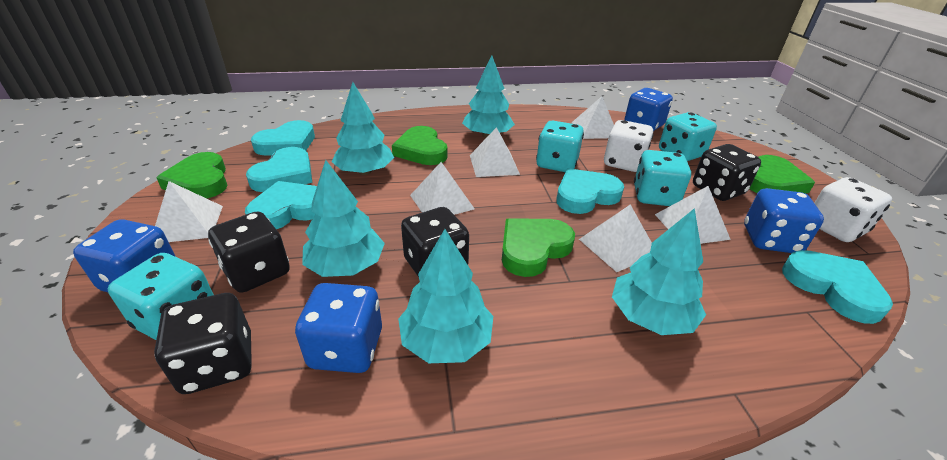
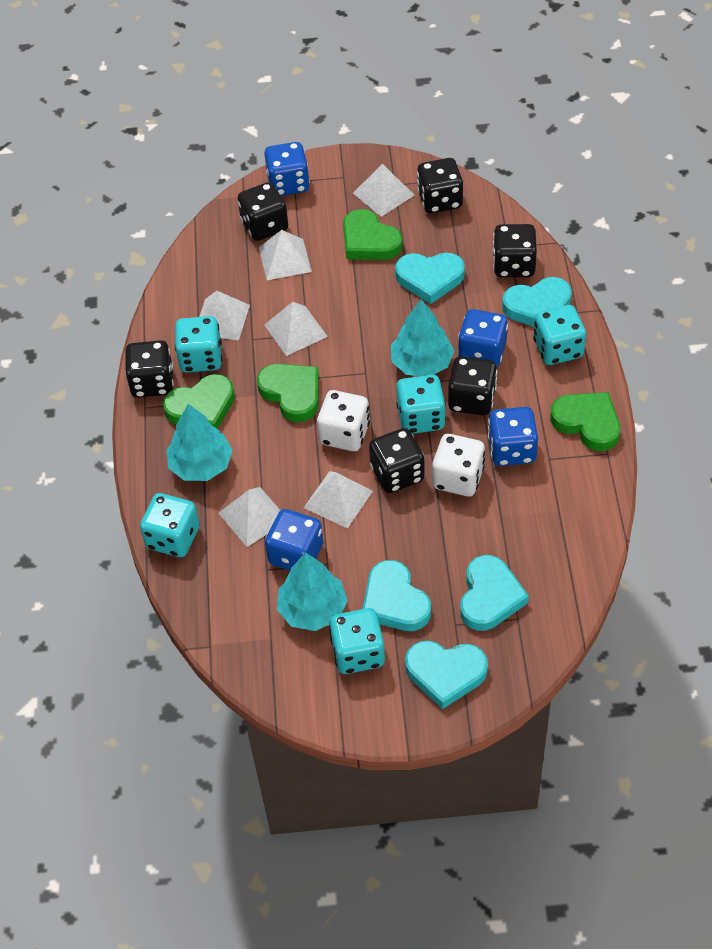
black dice: [154,293,252,394] [208,212,290,293] [401,207,469,277] [693,144,761,201] = 4 -> [125,340,174,398] [238,182,288,241] [369,428,425,493] [417,158,463,214] [448,356,497,416] [493,224,537,278] = 6
turquoise dice: [108,253,214,340] [536,121,584,172] [634,150,691,206] [659,112,717,161] = 4 -> [140,493,200,557] [175,316,222,373] [329,608,385,674] [396,375,446,434] [533,305,586,365] = 5
turquoise tree: [302,160,385,277] [332,82,394,175] [398,229,493,363] [462,55,515,138] [612,208,706,335] = 5 -> [167,404,233,481] [277,552,348,631] [391,299,454,376] = 3

